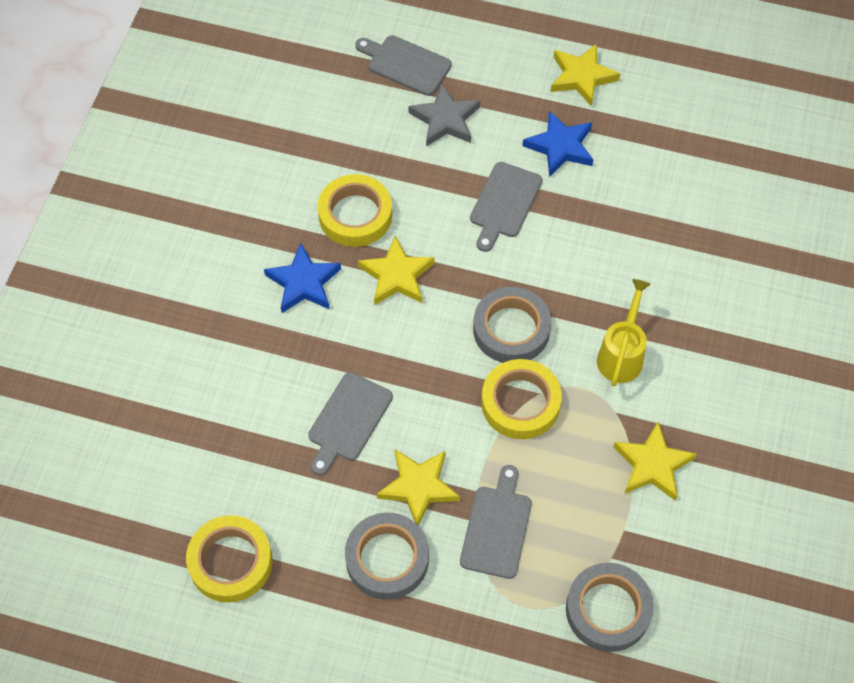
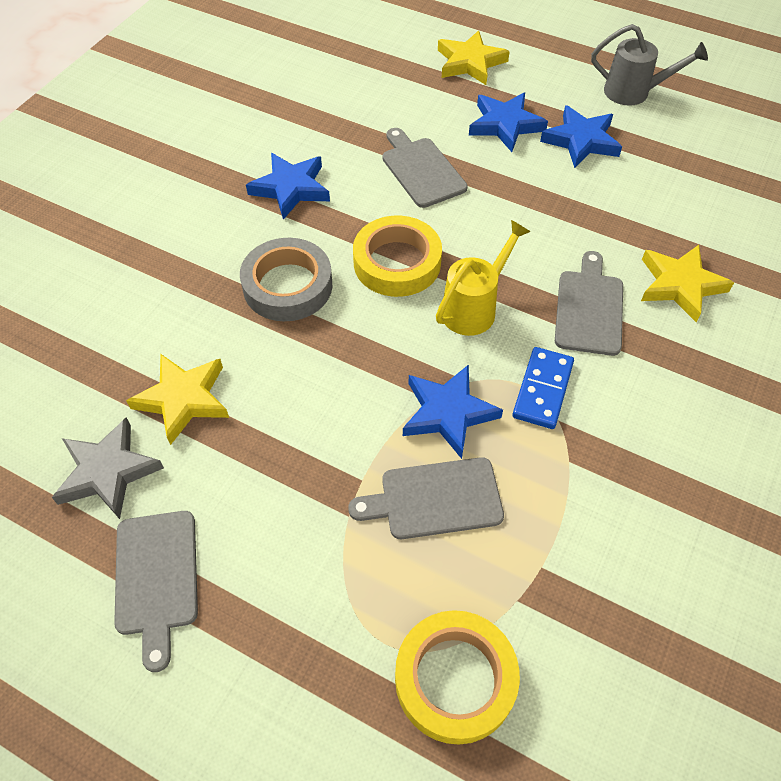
blue domino: none = 0 -> [513,347,574,429] = 1
blue star: [264,243,341,313] [523,110,594,177] = 2 -> [246,153,330,220] [403,364,503,459] [469,93,548,152] [540,105,622,168] = 4
grey tape: [345,513,429,600] [473,287,551,363] [566,563,654,652] = 3 -> [240,238,332,321] = 1
grey watering can: none = 0 -> [591,24,708,106] = 1
yellow star: [358,236,435,305] [377,449,460,526] [551,43,621,107] [613,422,697,501] = 4 -> [126,354,229,445] [438,30,510,85] [641,245,734,322] = 3
yellow tape: [186,515,273,603] [318,174,392,247] [481,359,562,439] = 3 -> [353,216,442,297] [395,610,520,745] = 2

